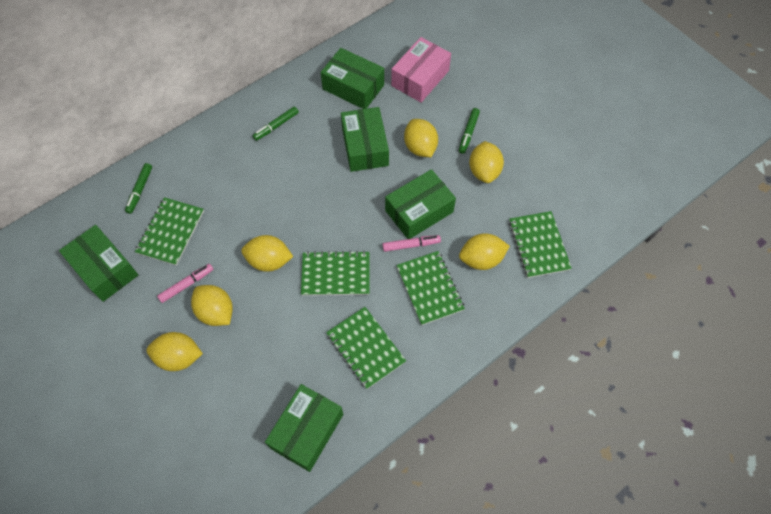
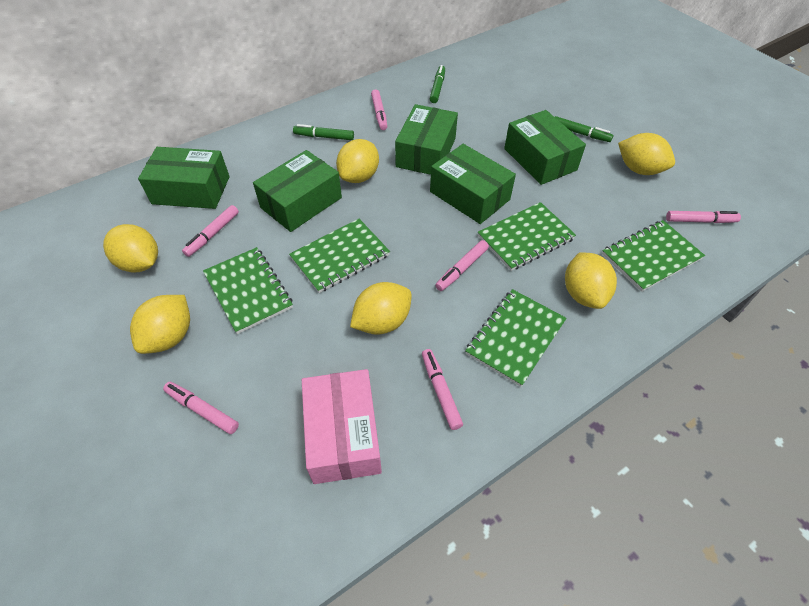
pink marker: [157,264,213,303] [382,235,441,252] = 2 -> [163,382,239,434] [182,205,239,257] [371,89,387,130] [422,349,463,430] [435,240,489,291] [666,211,741,223] = 6

